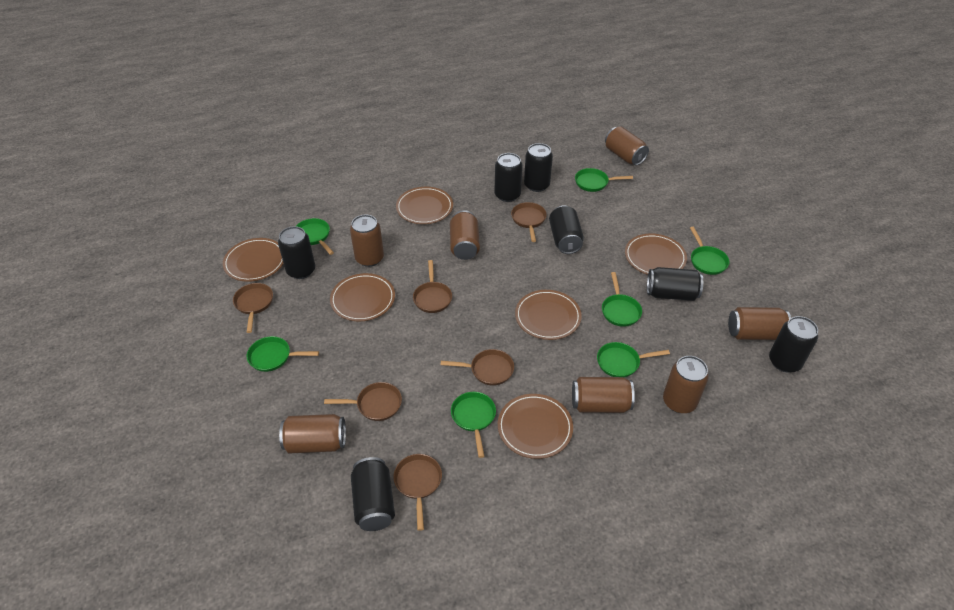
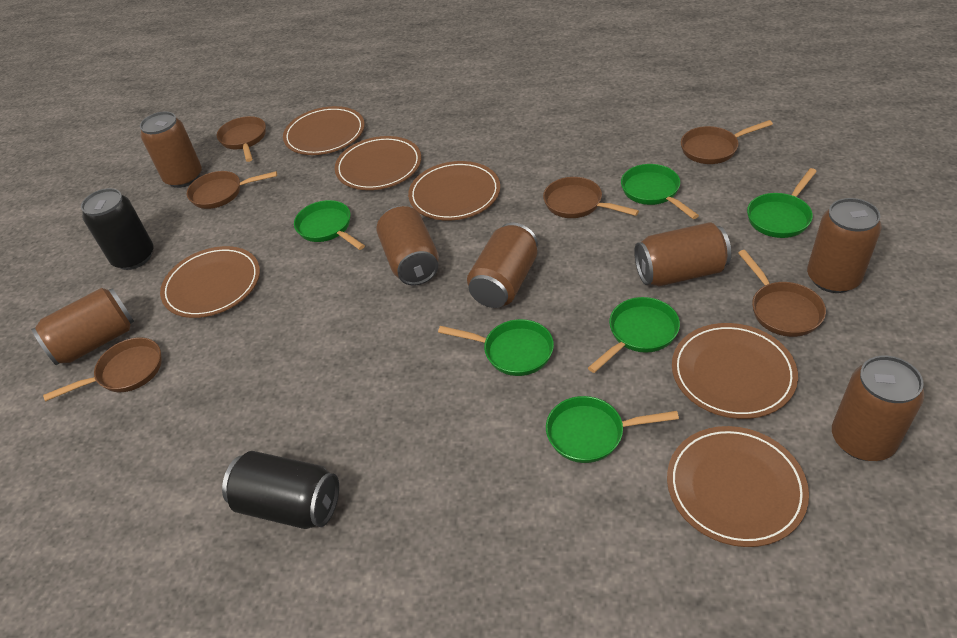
black can: [278,226,315,279] [351,457,395,531] [495,153,523,202] [524,143,553,192] [549,205,584,254] [647,267,703,301] [769,316,818,373] = 7 -> [81,188,154,270] [222,451,339,529] = 2
green pan: [247,336,319,372] [296,218,334,255] [451,392,496,458] [575,168,633,192] [597,342,670,378] [602,272,642,327] [690,227,729,275] = 7 -> [294,200,365,250] [438,319,554,376] [546,396,679,463] [588,297,680,373] [621,164,699,219] [747,168,817,238] = 6

